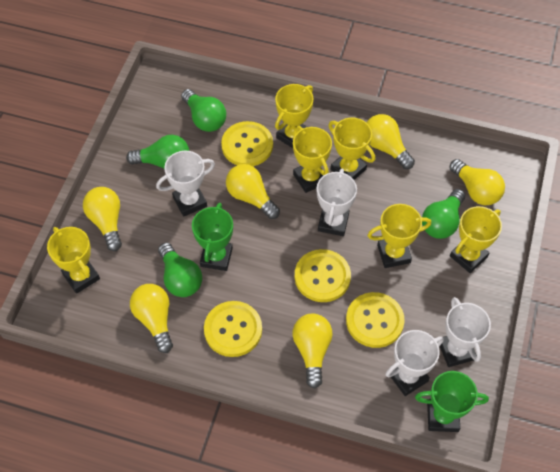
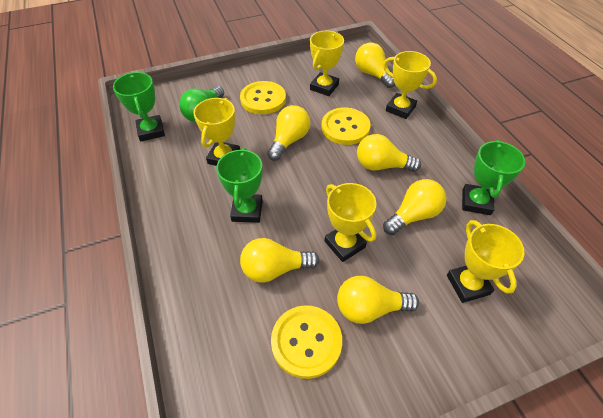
green light bulb: [126,135,189,168] [158,243,203,297] [181,89,226,132] [422,189,465,239] = 4 -> [179,86,224,122] = 1
green trophy: [192,203,233,271] [415,371,489,432] = 2 -> [113,72,165,141] [216,148,263,223] [462,140,525,215] = 3
white trophy: [156,151,215,217] [317,169,357,236] [385,330,444,396] [440,297,491,367] = 4 -> none = 0
yellow button: [204,301,262,357] [221,121,273,166] [295,249,351,302] [346,292,405,348] = 4 -> [240,81,286,114] [271,305,342,379] [321,107,371,145] = 3
yellow trophy: [47,227,100,294] [275,84,314,148] [293,126,332,193] [328,118,375,180] [367,204,431,268] [450,206,502,273] = 6 -> [193,98,240,166] [310,31,344,96] [325,183,376,262] [383,51,437,119] [447,220,524,303] = 5

